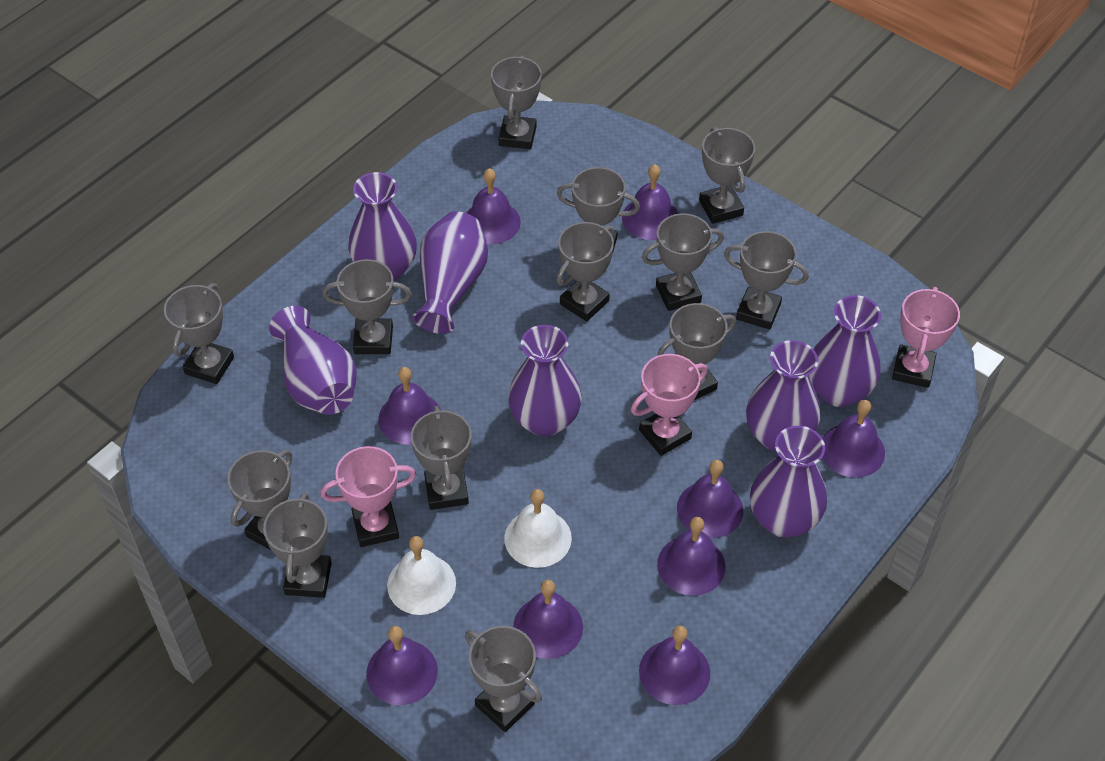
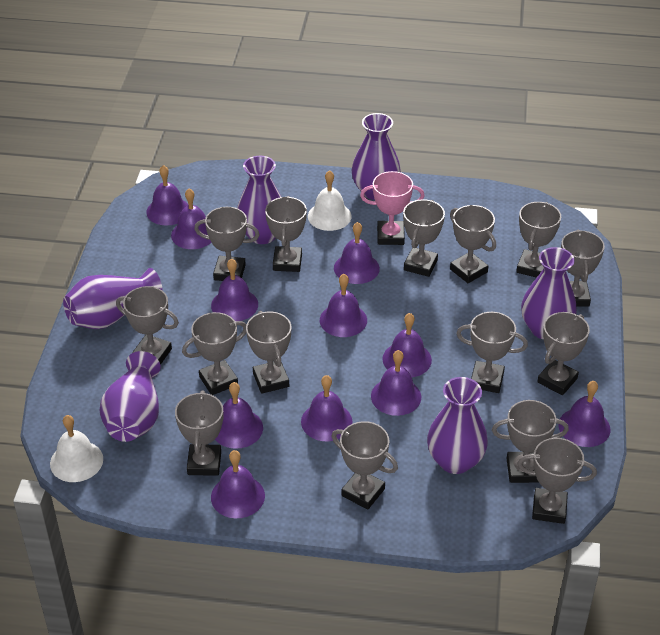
grey trophy: [164,283,234,384] [227,449,292,551] [263,492,332,598] [322,259,412,354] [411,406,472,510] [465,626,542,732] [491,55,542,149] [556,222,614,322] [557,167,640,251] [642,213,724,311] [657,303,736,400] [699,127,755,224] [724,231,809,330] = 13 -> [116,286,179,365] [175,390,223,476] [182,312,247,395] [194,207,260,281] [246,311,291,394] [265,196,307,272] [332,421,398,510] [403,199,445,277] [450,205,496,283] [456,312,528,393] [492,400,569,483] [516,202,561,278] [517,438,597,524] [537,312,590,395] [561,229,605,307] = 15
pink trophy: [320,446,417,547] [631,354,708,456] [892,287,960,388] = 3 -> [360,171,425,245] = 1
purple bell: [366,626,438,705] [378,367,441,445] [466,168,521,244] [513,580,583,659] [622,164,679,240] [639,626,710,705] [657,517,725,596] [677,460,743,538] [822,400,885,478] = 9 -> [146,165,188,226] [171,188,212,249] [211,258,258,321] [211,450,265,519] [215,382,263,449] [301,375,352,441] [320,274,367,337] [334,222,380,284] [371,350,421,416] [382,313,432,377] [558,381,611,447] = 11
purple vase: [269,306,357,415] [349,172,417,281] [412,211,488,334] [508,325,582,437] [746,340,820,452] [750,426,827,538] [809,295,881,407] = 7 -> [63,268,163,329] [100,351,161,442] [237,156,281,244] [352,113,401,200] [427,377,488,474] [521,247,577,339] = 6

